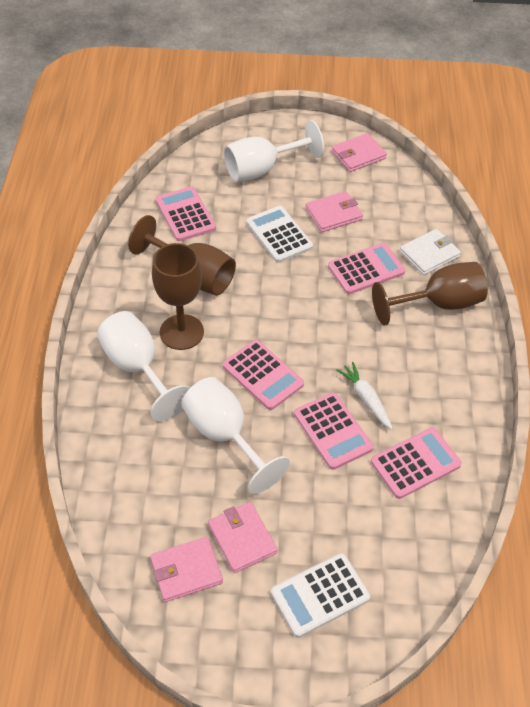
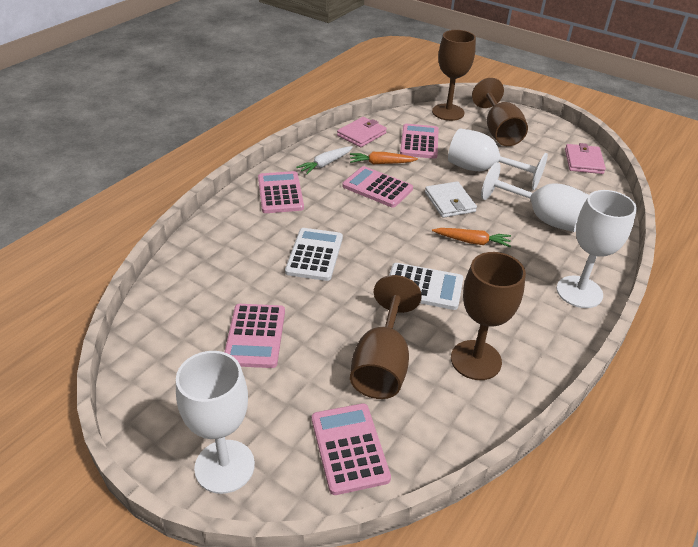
brown goblet: [128,215,236,296] [152,243,204,350] [372,262,488,326] = 3 -> [350,275,422,399] [432,30,476,121] [451,252,526,380] [472,78,528,146] = 4
orange carrot: none = 0 -> [350,152,418,164] [432,228,511,247] = 2
pink wallet: [150,537,223,602] [208,502,278,573] [305,191,363,232] [332,133,387,172] = 4 -> [337,117,387,147] [565,143,606,174] = 2
white goblet: [97,311,190,421] [181,377,290,494] [224,120,324,182] = 3 -> [176,351,255,494] [448,128,548,190] [481,162,589,232] [557,190,637,308] = 4

